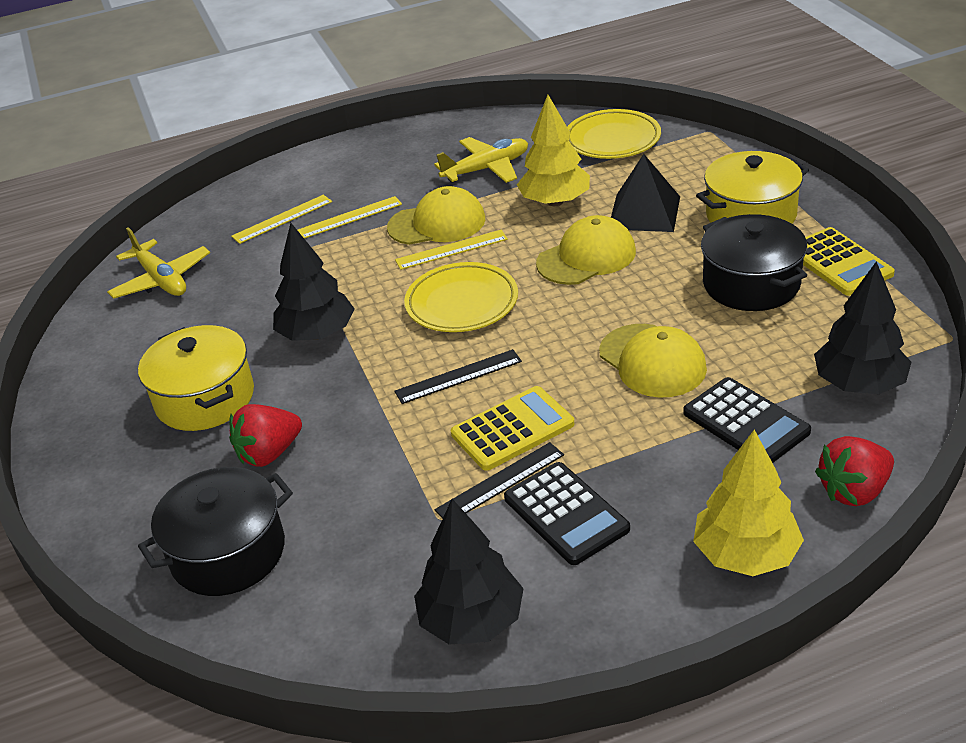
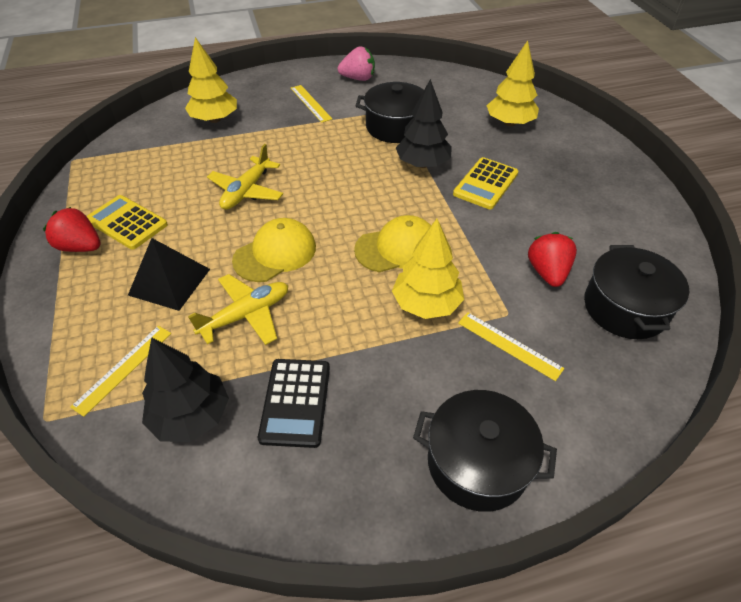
black calculator: [504,462,630,565] [683,377,811,463] = 2 -> [258,359,330,448] = 1
black pot: [138,467,293,596] [701,214,807,311] = 2 -> [356,82,424,143] [413,390,557,512] [584,245,689,339] = 3
black ruler: [394,349,522,404] [434,442,564,519] = 2 -> none = 0
black tree: [273,223,355,341] [414,499,524,644] [814,261,912,394] = 3 -> [142,337,229,442] [396,79,452,168] = 2
pink strawberry: none = 0 -> [338,46,375,81] = 1
yellow cap: [387,186,485,245] [536,215,636,285] [599,324,707,398] = 3 -> [232,218,316,282] [354,215,431,272] = 2
yellow plate: [404,262,518,332] [567,109,661,159] = 2 -> none = 0
yellow pot: [138,325,254,431] [696,151,809,224] = 2 -> none = 0
yellow tree: [517,95,590,206] [693,430,804,576] = 2 -> [185,37,237,123] [392,219,464,319] [486,41,539,126] = 3

